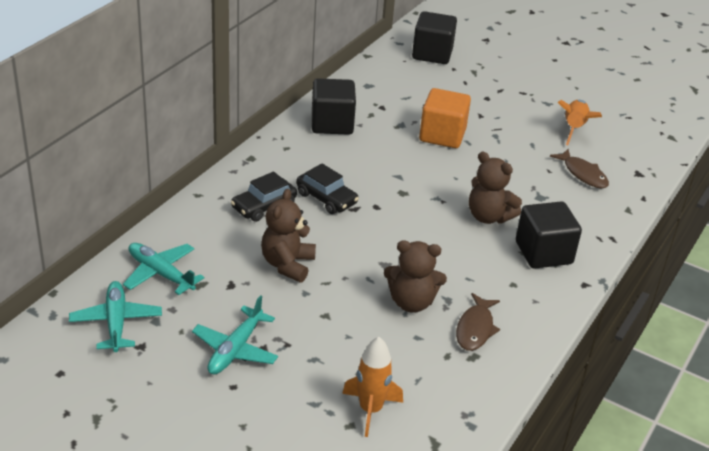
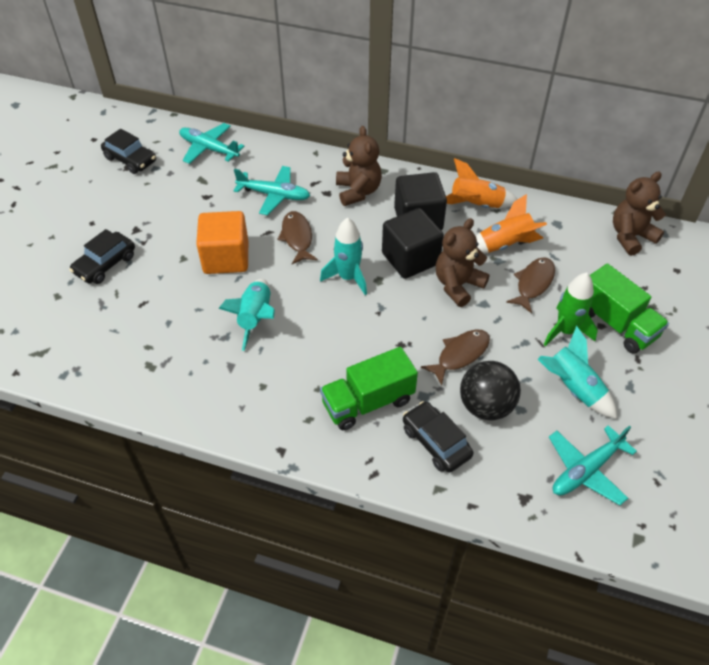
black ball: none = 0 -> [460,361,521,420] = 1
black car: [231,172,297,222] [296,163,359,214] = 2 -> [69,229,135,284] [101,129,156,174] [403,401,473,473] = 3
black cube: [312,78,356,135] [412,11,457,64] [516,201,582,269] = 3 -> [382,208,444,279] [394,172,447,230] = 2
brown fish: [456,293,500,351] [550,149,609,188] = 2 -> [277,211,318,264] [421,330,490,385] [506,257,555,314] = 3
green rocket: none = 0 -> [544,273,598,346] = 1
green truck: none = 0 -> [320,347,418,430] [588,263,669,354] = 2
turquoise rocket: none = 0 -> [218,279,275,351] [320,218,367,295] [538,326,617,419] = 3

